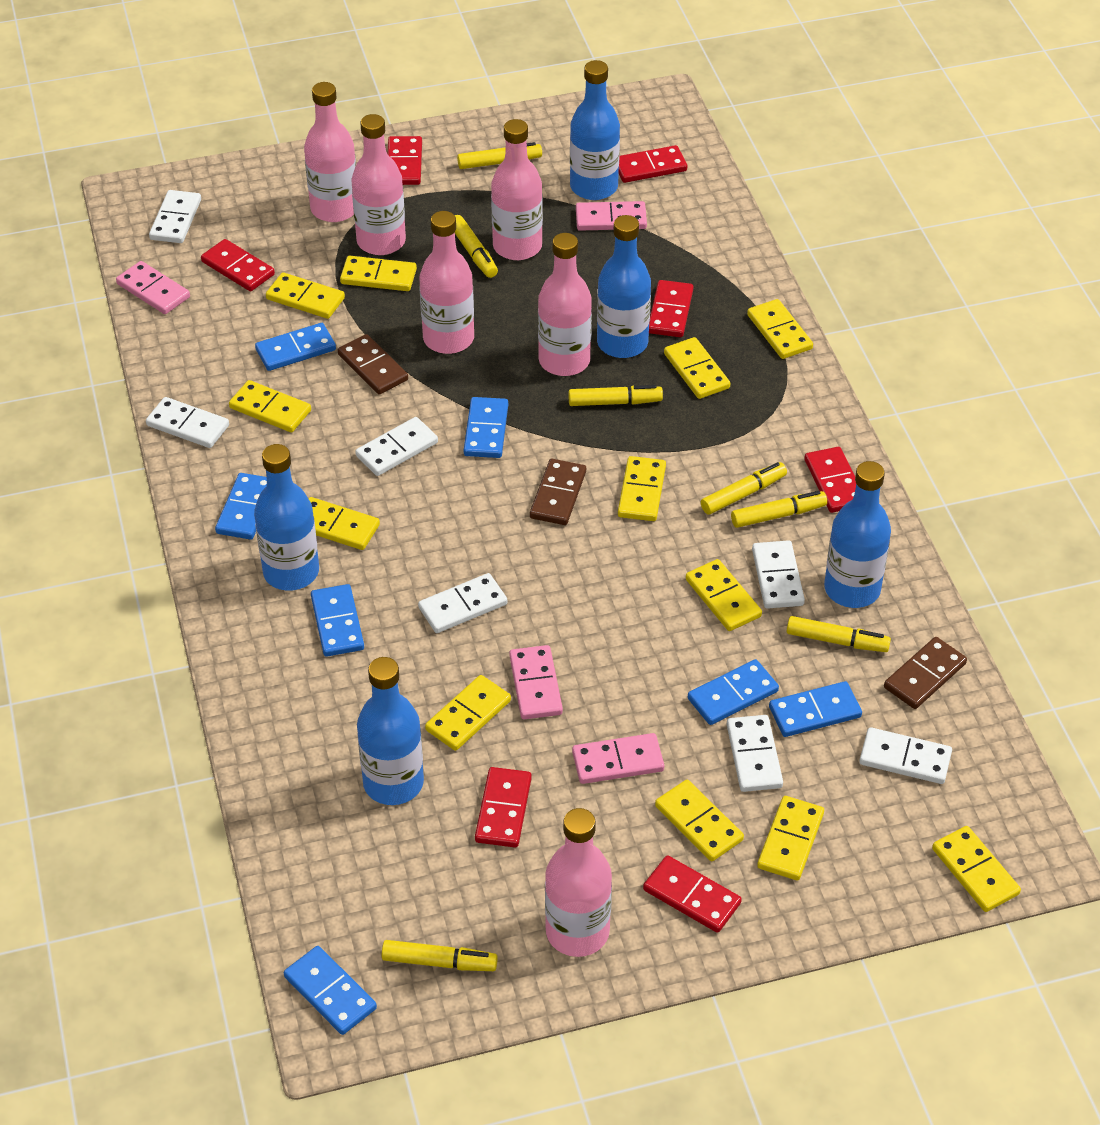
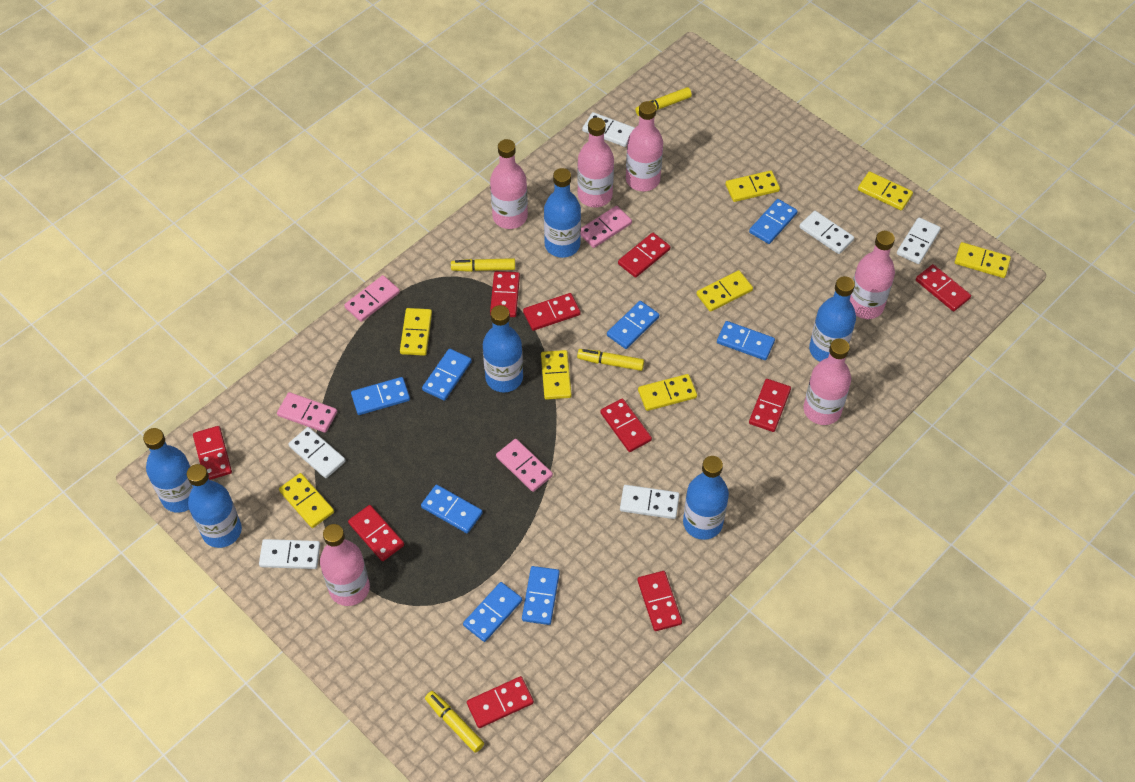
blue bottle: [254,444,319,591] [357,657,424,805] [570,60,620,200] [597,215,651,358] [824,461,891,608] = 5 -> [143,428,193,513] [187,464,242,548] [483,305,523,392] [544,168,581,258] [683,456,729,540] [809,276,856,362] = 6
blue domino: [215,473,267,540] [255,323,336,371] [284,946,377,1035] [311,584,364,657] [464,397,508,458] [688,659,779,725] [769,681,862,737] = 7 -> [351,377,410,415] [421,485,483,533] [422,349,472,401] [463,582,522,642] [522,566,560,625] [607,301,659,349] [717,321,775,360] [749,199,798,244] = 8
brown domino: [338,334,408,394] [530,459,586,525] [884,637,967,709] = 3 -> none = 0
red domino: [201,239,275,291] [387,136,422,185] [475,767,532,847] [619,145,687,183] [643,855,742,933] [649,280,693,337] [804,447,856,513] = 7 -> [193,426,232,480] [348,505,404,561] [467,676,534,728] [490,271,520,317] [523,293,581,331] [600,398,652,452] [618,233,670,278] [637,571,682,631] [749,379,791,432] [916,264,971,311] = 10
white domino: [146,397,229,448] [149,190,201,243] [355,417,438,476] [418,573,507,633] [727,715,783,792] [752,540,805,609] [859,727,952,784] = 7 -> [259,539,320,569] [288,427,345,478] [582,112,635,147] [620,485,680,519] [799,211,854,254] [897,217,941,264] = 6
yellow domino: [229,380,311,432] [266,272,345,319] [308,497,380,550] [340,256,417,291] [425,675,511,751] [618,456,666,521] [655,780,744,861] [664,337,730,399] [686,559,762,631] [747,299,813,359] [757,796,824,880] [932,826,1021,912] = 12 -> [279,473,334,528] [400,308,432,356] [541,350,572,400] [638,374,697,411] [697,270,753,312] [726,170,780,202] [858,171,913,210] [955,242,1011,278] = 8
yellow marker: [382,940,498,971] [455,215,498,278] [457,142,542,169] [568,385,663,406] [701,462,787,515] [731,491,827,528] [787,616,891,652] = 7 -> [425,691,484,753] [451,258,515,272] [577,349,644,371] [635,87,692,116] = 4

